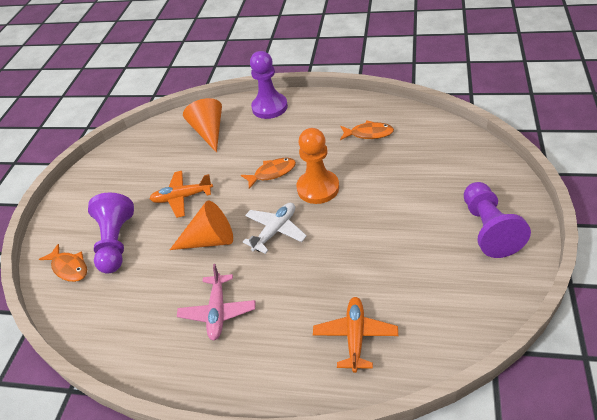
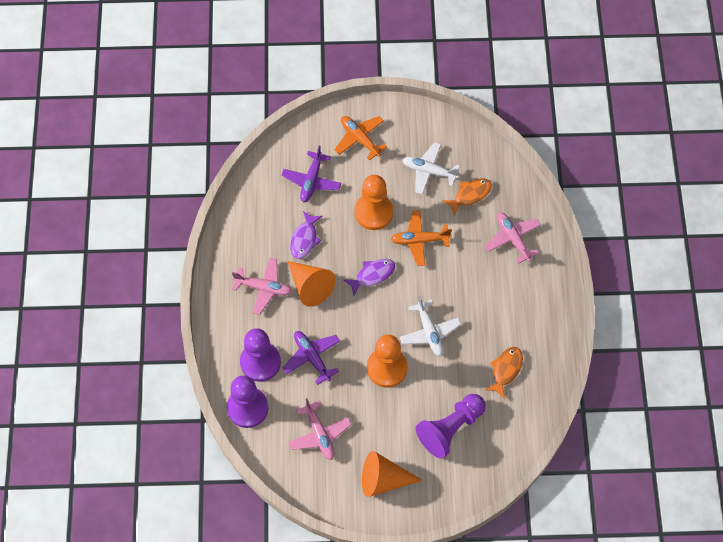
orange fish: [39,244,87,282] [241,158,296,189] [340,120,394,140] = 3 -> [442,178,492,216] [485,347,523,399] = 2
orange pawn: [297,128,339,204] = 1 -> [355,175,393,230] [367,334,408,388] = 2
pink plane: [177,264,255,341] = 1 -> [232,257,292,315] [288,398,352,460] [485,213,541,264] = 3
purple fish: none = 0 -> [290,211,322,259] [343,259,395,296] = 2
purple plane: none = 0 -> [282,145,341,203] [283,331,340,385] = 2
white plane: [243,203,307,254] = 1 -> [400,296,461,356] [402,142,460,195] = 2

